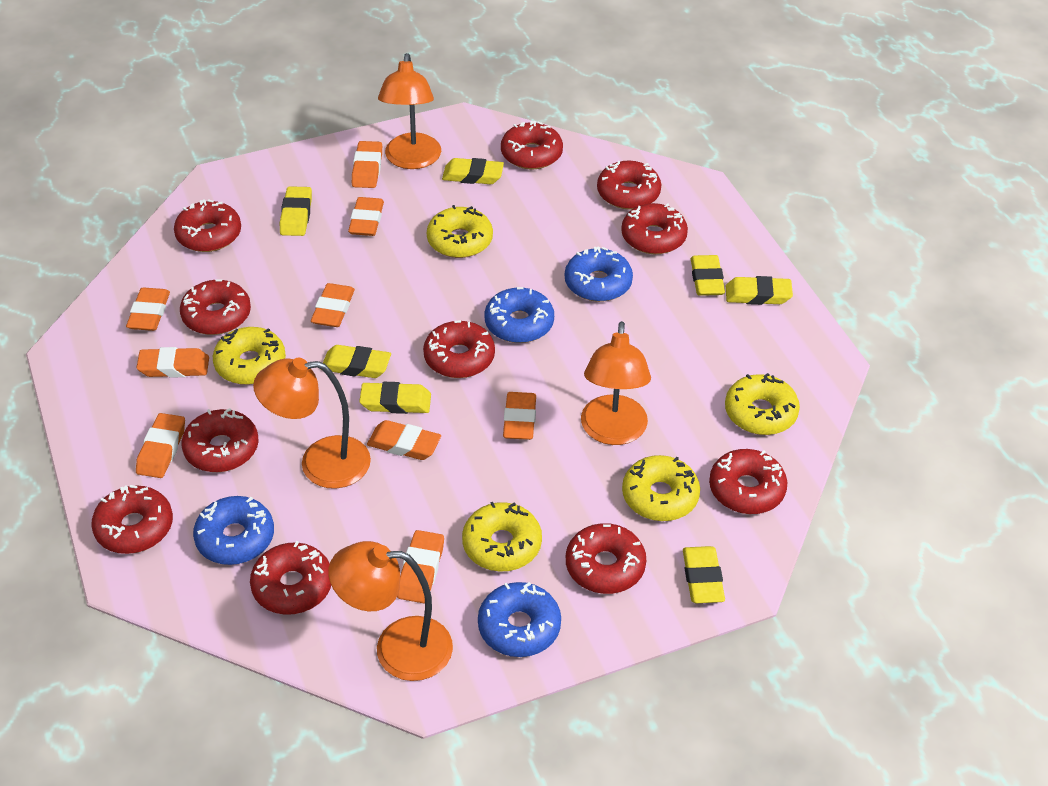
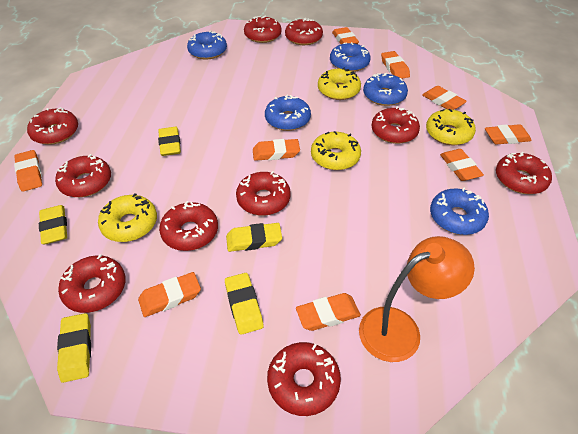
blue donut: [193,496,274,565] [478,582,561,657] [485,287,554,343] [565,246,633,302] = 4 -> [187,30,227,59] [265,95,311,131] [330,42,370,72] [363,73,408,106] [430,187,489,235] = 5
orange lamp: [253,358,371,489] [328,541,453,681] [378,53,441,169] [581,321,651,445] = 4 -> [359,236,475,362] = 1
red donut: [91,485,173,554] [174,199,241,252] [180,279,251,335] [181,408,259,472] [250,541,331,615] [423,320,495,378] [501,120,563,170] [566,523,646,594] [597,161,661,210] [621,203,688,254] [709,449,787,514] = 11 -> [27,107,78,145] [55,154,111,197] [58,254,126,313] [159,201,218,251] [236,171,291,216] [244,16,282,43] [267,342,341,416] [285,18,323,45] [371,106,420,144] [496,152,552,194] = 10
yellow donut: [213,327,286,385] [427,205,493,258] [462,502,542,572] [622,455,700,521] [725,373,800,435] = 5 -> [98,193,157,242] [311,131,361,170] [318,67,361,100] [426,109,476,145] = 4
yellow eraser: [280,186,312,236] [321,345,391,378] [359,382,431,414] [442,158,504,184] [683,546,725,603] [691,255,725,296] [726,276,793,305] = 7 -> [39,205,67,244] [57,313,91,383] [158,127,181,156] [225,273,264,335] [226,223,282,252] = 5

